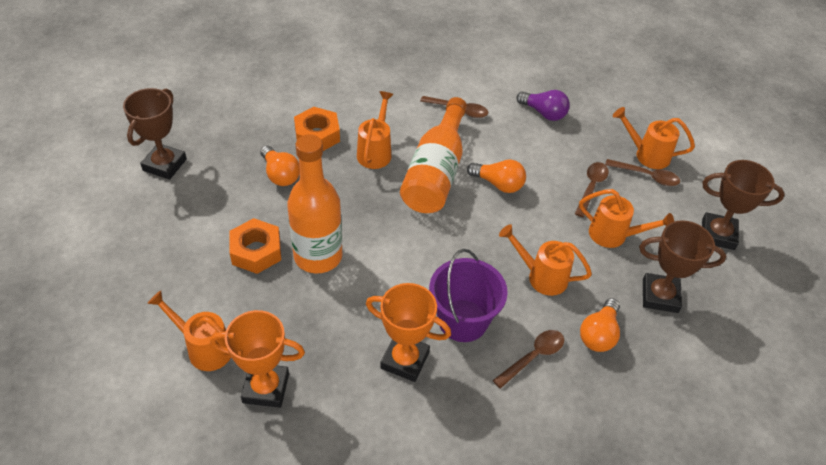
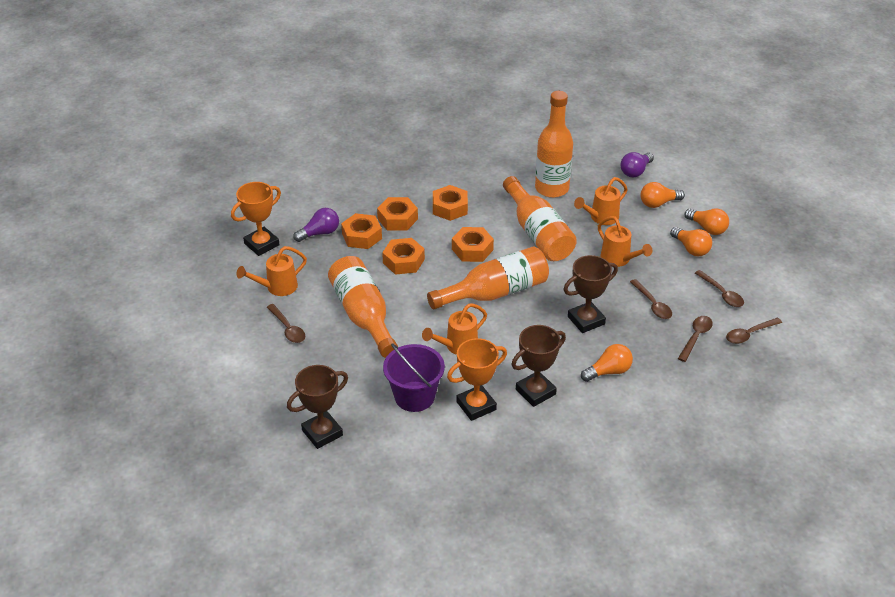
brown spoon: [420,96,488,118] [493,330,564,389] [575,162,609,217] [605,159,680,186] = 4 -> [267,304,305,343] [630,279,672,319] [678,316,713,362] [695,270,744,307] [726,318,782,344] = 5
orange bottle: [287,134,343,274] [400,97,467,213] = 2 -> [328,256,398,358] [427,246,549,310] [503,176,577,261] [535,91,573,198] = 4
orange light bulb: [260,145,300,186] [467,159,526,193] [580,298,620,352] = 3 -> [581,344,633,382] [640,182,685,208] [670,227,712,256] [684,208,729,235] = 4
orange nut: [229,218,281,274] [294,107,340,151] = 2 -> [341,213,382,249] [377,197,418,230] [382,238,425,275] [433,185,468,221] [452,227,494,262] = 5
orange watering can: [147,291,231,371] [357,91,394,169] [499,224,592,296] [579,189,674,248] [613,107,695,169] = 5 -> [236,246,307,296] [422,303,487,355] [574,177,628,225] [598,216,652,267] = 4
purple light bulb: [516,90,570,121] = 1 -> [293,208,339,242] [621,152,654,177] = 2

